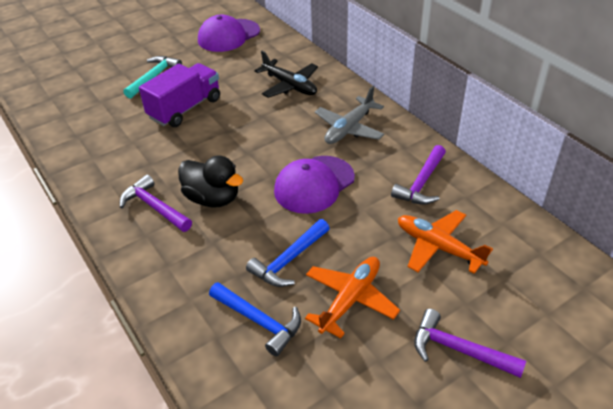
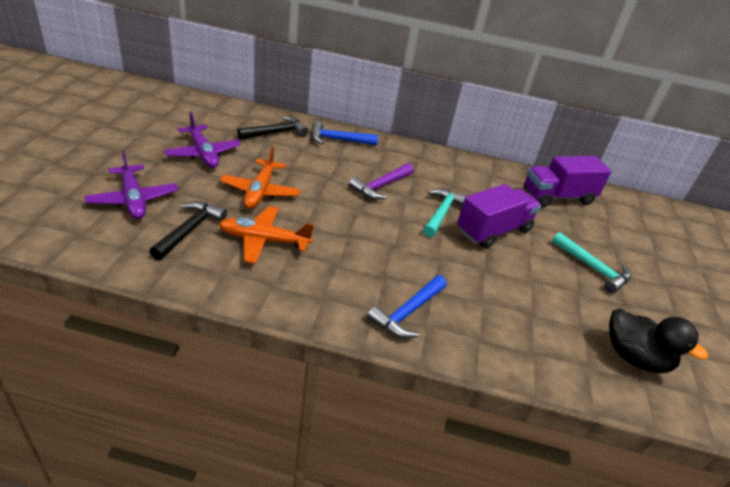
black hammer: none = 0 -> [149,201,227,260] [237,116,308,140] = 2
black plane: [255,51,318,98] = 1 -> none = 0
grey plane: [315,86,384,144] = 1 -> none = 0
purple cap: [198,15,260,52] [274,156,355,214] = 2 -> none = 0
purple hammer: [120,175,192,232] [391,145,446,205] [414,309,526,378] = 3 -> [349,163,414,200] = 1
purple plane: none = 0 -> [85,150,178,219] [164,112,241,168] = 2
purple truck: [139,63,220,127] = 1 -> [457,184,541,249] [524,156,612,207] = 2
turquoise hammer: [123,56,182,99] = 1 -> [423,188,468,237] [552,232,631,293] = 2

